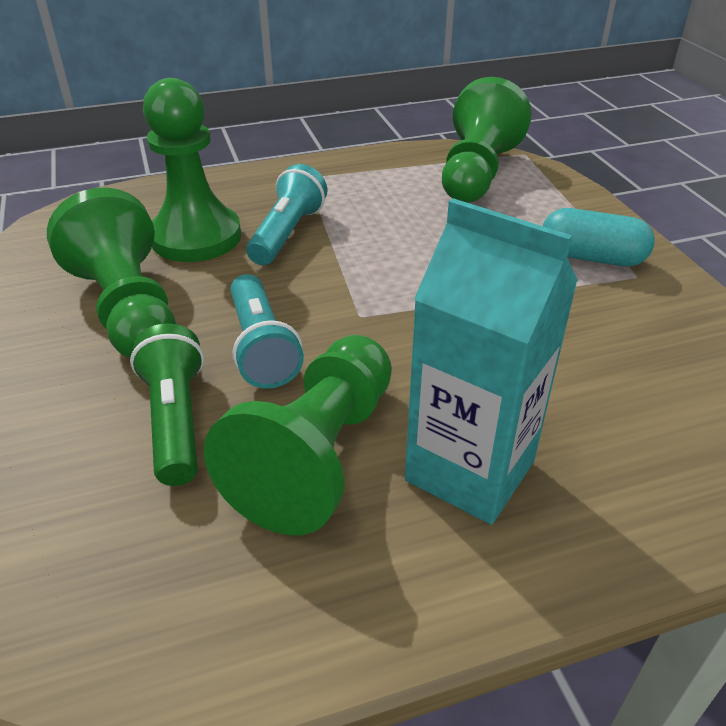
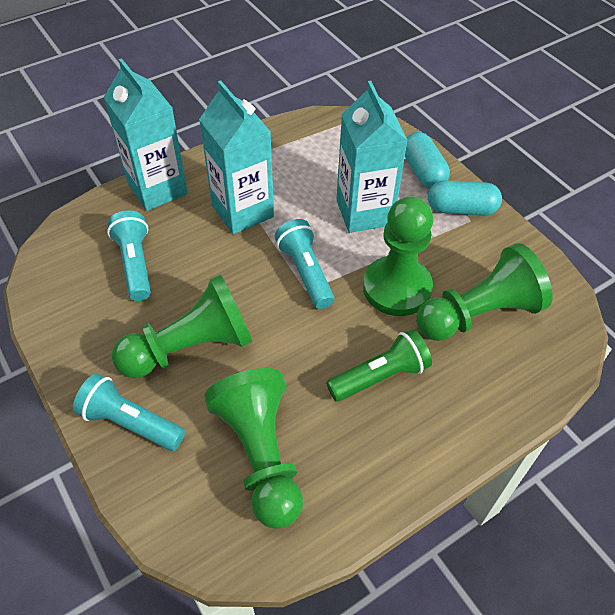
turquoise capsule: [543,208,655,267] = 1 -> [405,132,450,189] [428,180,502,216] = 2
turquoise carton: [405,198,578,525] = 1 -> [103,58,188,211] [199,80,274,234] [336,81,408,233] = 3
turquoise flashlight: [230,274,304,389] [246,164,327,265] = 2 -> [73,374,185,451] [107,210,151,301] [275,219,334,309] = 3

